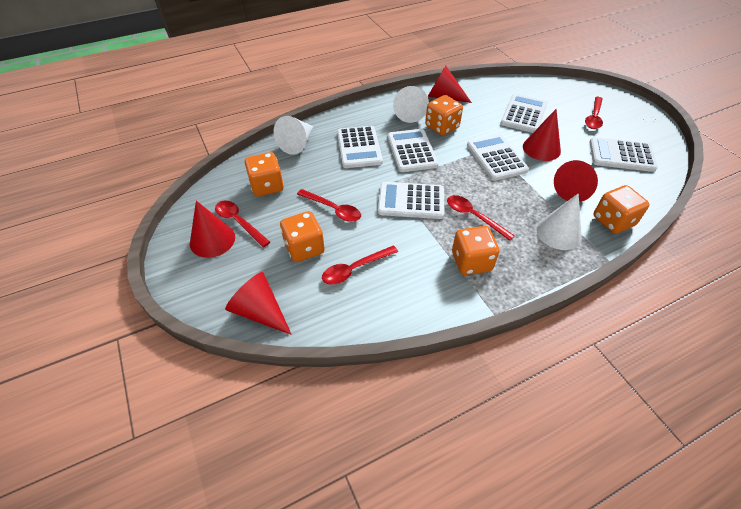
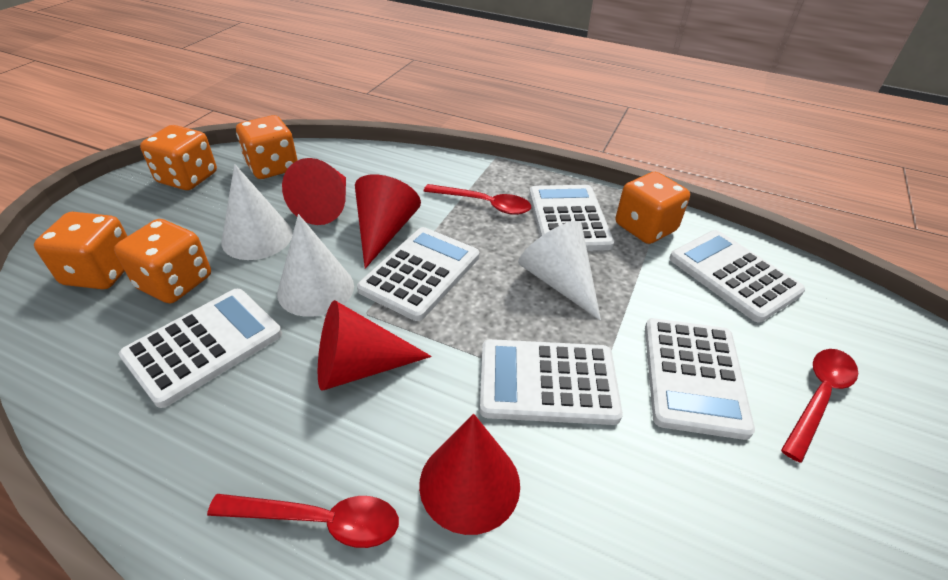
red cone: [190,201,235,258] [225,272,292,335] [428,66,472,103] [523,109,561,161] [554,160,598,202] = 5 -> [282,158,346,225] [318,300,432,391] [355,175,421,269] [419,414,520,535] = 4
red spoon: [215,201,270,247] [297,189,361,222] [322,245,398,285] [447,195,515,241] [585,97,603,129] = 5 -> [207,494,399,548] [424,184,531,215] [781,349,858,463] = 3

